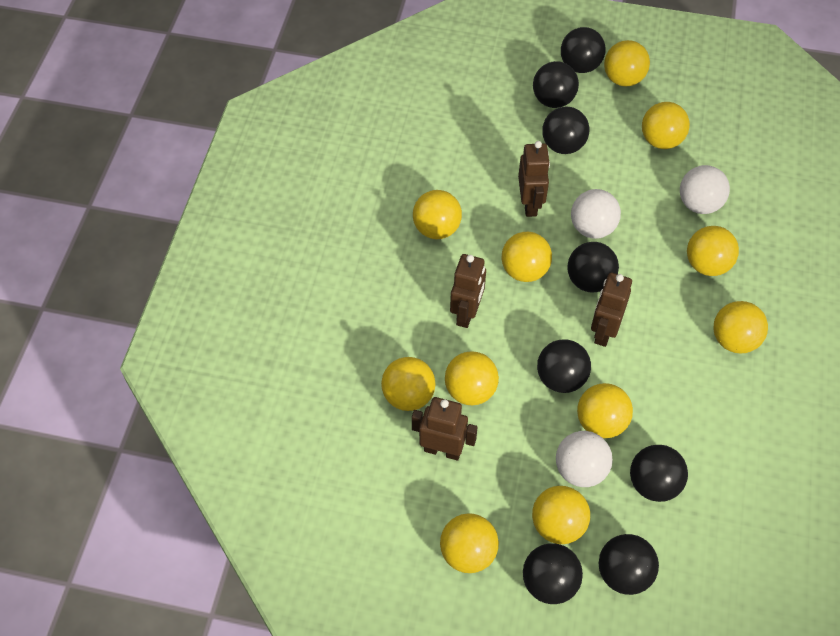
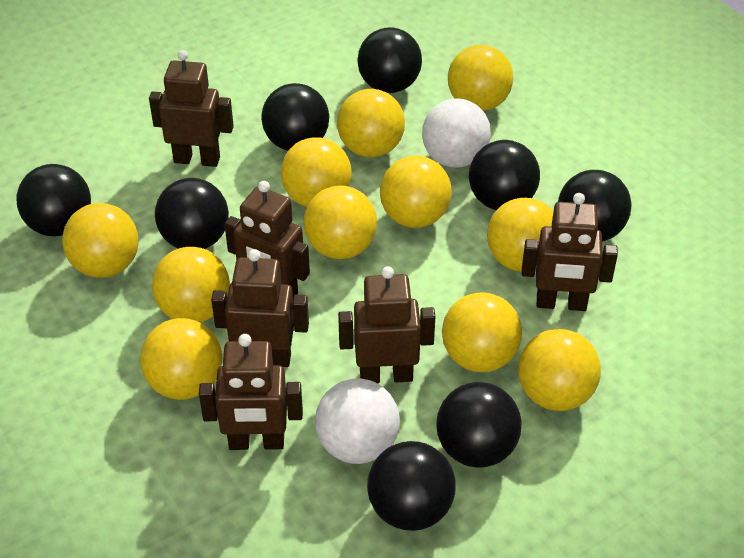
brown robot: [412,397,477,460] [450,254,486,328] [518,141,550,217] [591,273,632,347] = 4 -> [149,50,234,167] [199,334,303,450] [211,249,309,367] [225,181,310,297] [338,266,435,383] [522,193,618,311] = 6
white ball: [556,431,612,487] [571,189,621,239] [680,165,730,214] = 3 -> [315,378,400,464] [422,98,491,168] = 2

